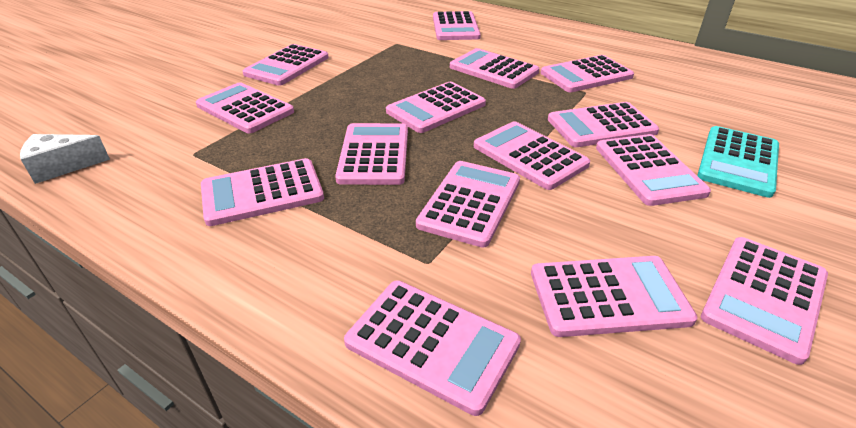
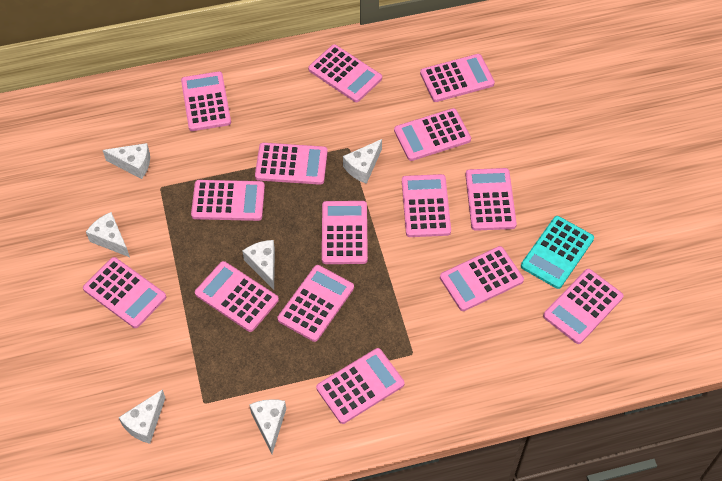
white cheese: [20,134,110,184] = 1 -> [86,212,130,257] [103,143,150,179] [119,389,165,444] [242,240,275,290] [249,399,286,454] [343,139,382,184] = 6

